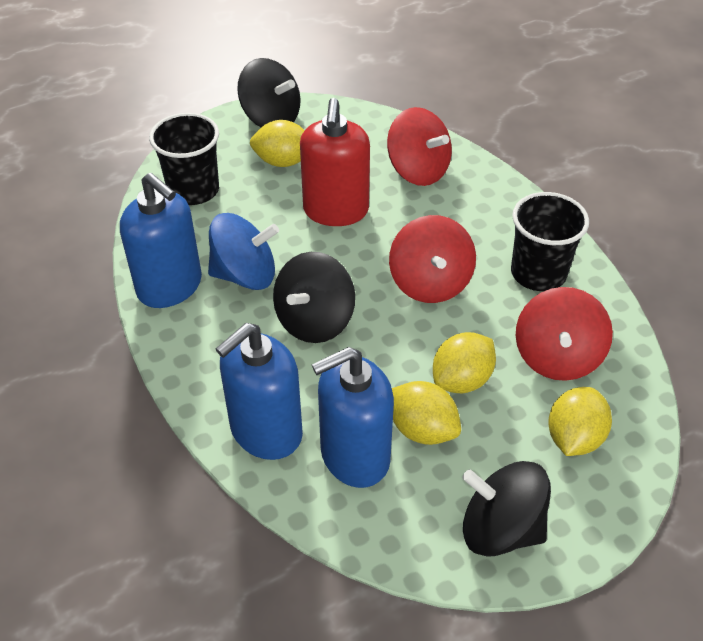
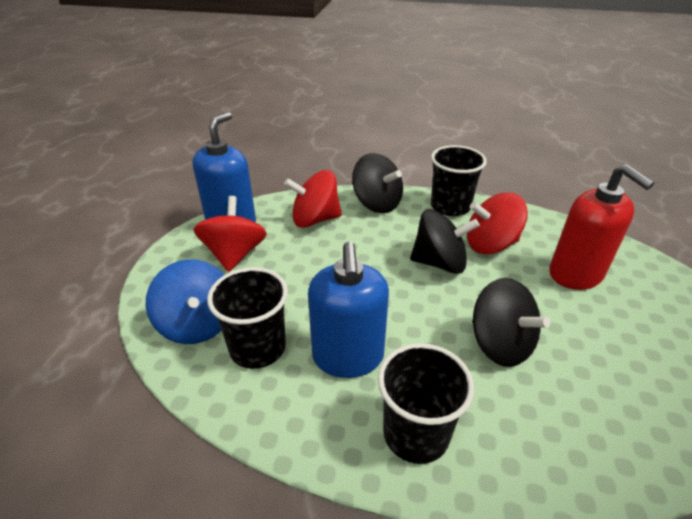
black cup: [149,113,219,205] [511,192,589,291] = 2 -> [207,267,288,369] [378,343,474,464] [431,145,487,216] = 3
blue soap dispenser: [120,173,202,308] [216,323,303,460] [312,347,394,488] = 3 -> [193,112,256,222] [308,242,389,378] = 2
yellow lemon: [250,120,305,167] [392,381,461,445] [433,332,496,393] [548,387,612,456] = 4 -> none = 0

